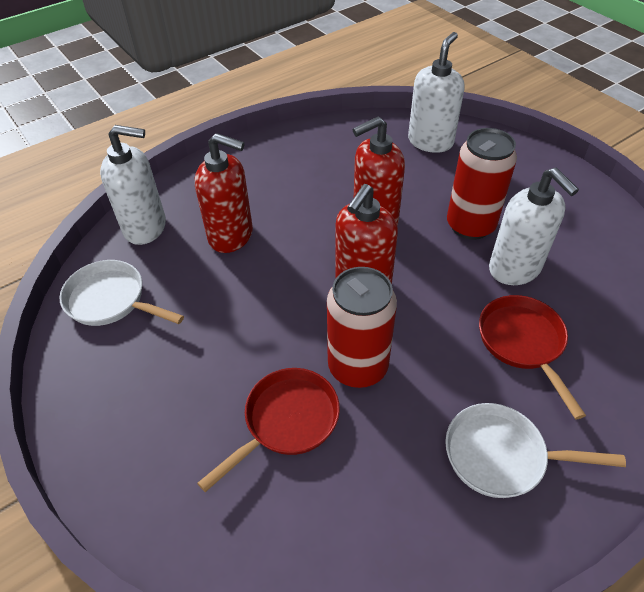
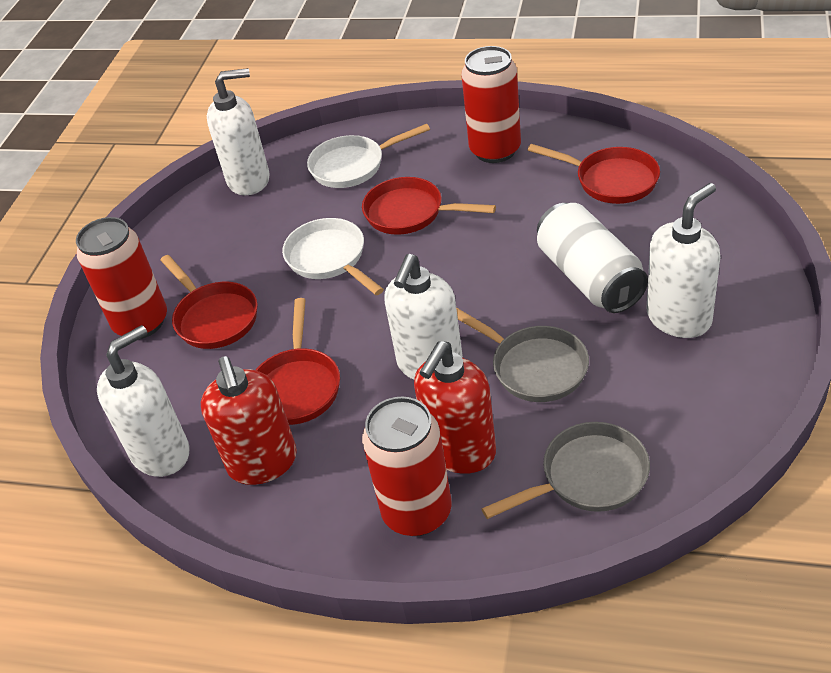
grey pan: none = 0 -> [456,307,589,402] [482,422,650,519] = 2
red can: [327,267,397,388] [447,128,517,240] = 2 -> [76,217,167,339] [362,397,452,536] [461,46,521,163] = 3
red pan: [197,368,340,492] [479,295,586,419] = 2 -> [160,255,258,349] [256,298,340,425] [362,177,496,235] [528,144,660,204] = 4
red soap dispenser: [195,133,253,253] [335,184,398,284] [353,117,405,225] = 3 -> [201,356,297,485] [414,341,496,474] = 2
white can: none = 0 -> [537,203,648,313] = 1
white soap dispenser: [100,125,166,245] [408,32,465,153] [489,167,579,285] = 3 -> [97,325,189,477] [207,68,270,195] [384,254,463,380] [647,183,720,338] = 4

